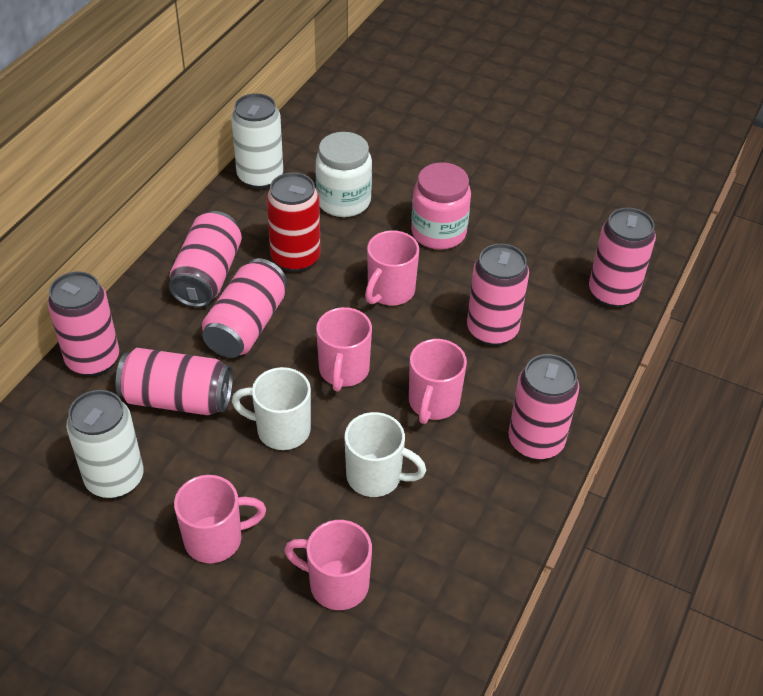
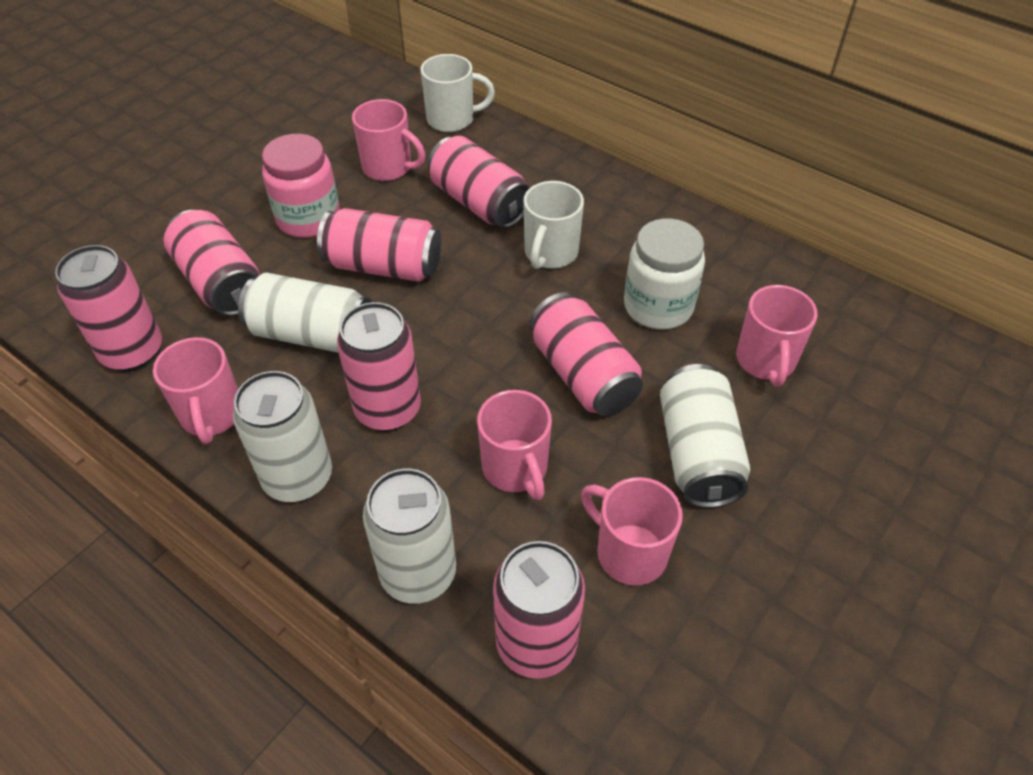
red can: [266,173,321,272] = 1 -> none = 0
white can: [66,390,144,499] [231,93,283,189] = 2 -> [233,371,332,502] [238,272,372,353] [363,469,456,604] [660,364,750,508] = 4

